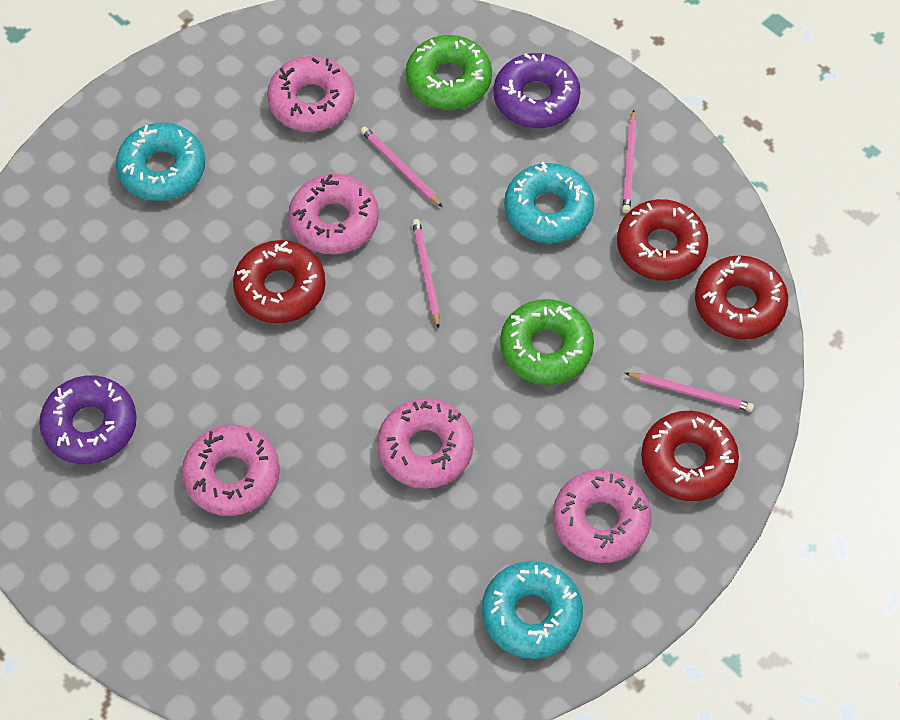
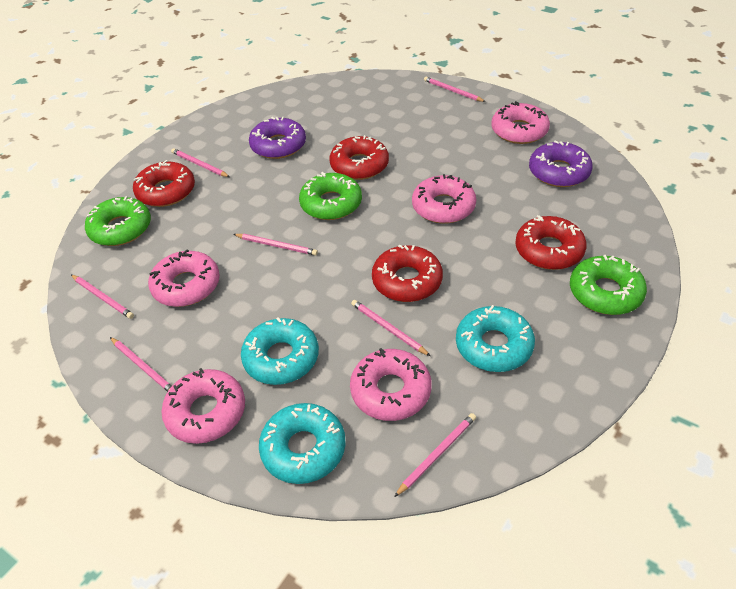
green donut: [406,35,492,110] [500,299,594,385] = 2 -> [85,196,151,246] [299,172,362,220] [570,255,647,315] = 3
pink pencil: [361,127,443,207] [412,219,440,329] [622,110,637,213] [625,372,754,412] = 4 -> [71,275,134,319] [110,337,172,392] [171,148,230,177] [233,234,318,256] [351,300,430,356] [394,413,476,497] [424,76,486,102] = 7

